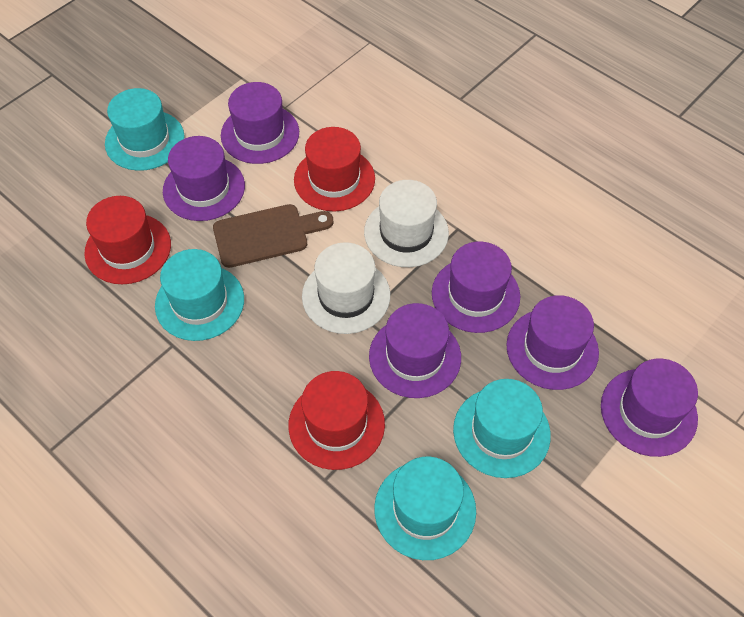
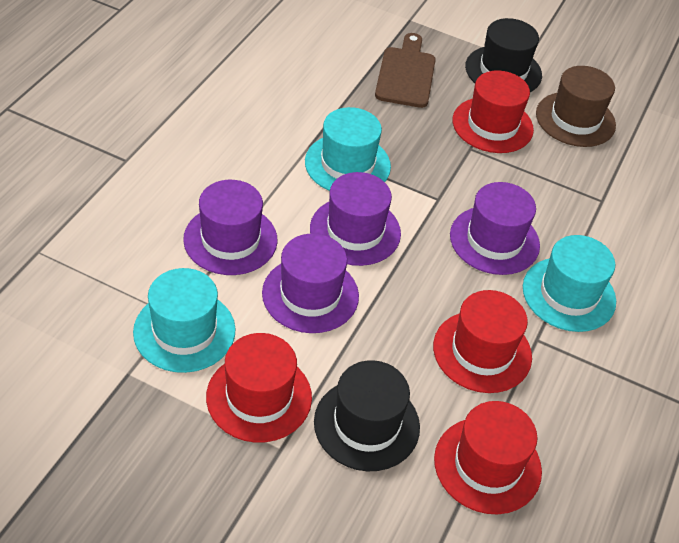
black hat: none = 0 -> [314,360,420,471] [465,18,542,92] = 2
brown hat: none = 0 -> [536,66,616,147] = 1
purple hat: [163,136,245,221] [221,82,299,164] [369,303,461,398] [432,241,520,333] [506,295,599,390] [601,358,698,457] = 6 -> [183,180,277,275] [262,233,359,333] [310,172,401,266] [450,182,540,275] = 4
red hat: [84,196,171,284] [288,371,385,470] [294,127,375,212] = 3 -> [206,333,312,443] [433,290,532,393] [434,401,542,514] [453,71,534,153] = 4
turquoise hat: [105,88,185,171] [155,249,244,341] [374,457,476,560] [453,379,551,478] = 4 -> [133,268,236,373] [305,107,391,191] [523,235,616,332] = 3
white hat: [302,242,390,334] [364,180,449,267] = 2 -> none = 0

